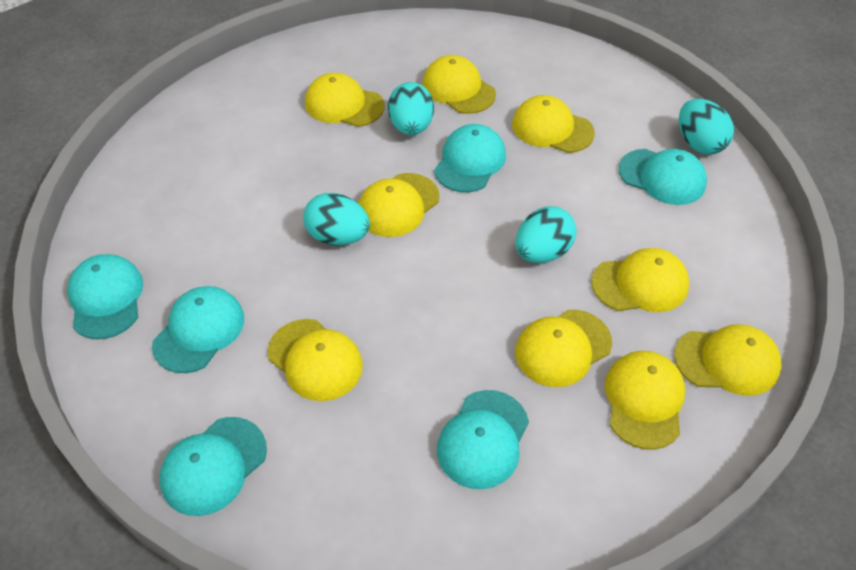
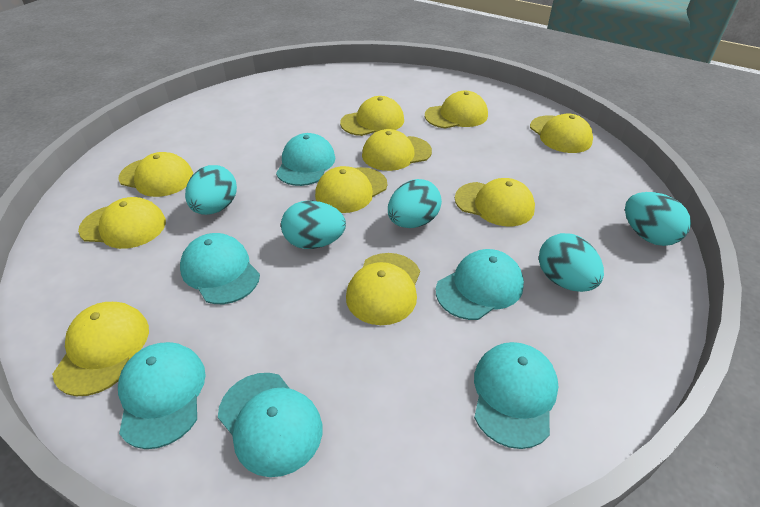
turquoise egg: [303,193,370,246] [388,82,434,135] [516,206,576,263] [679,99,734,154] = 4 -> [185,165,237,215] [281,201,346,249] [388,179,442,228] [539,233,604,292] [625,192,691,246] = 5
yellow cap: [267,319,363,401] [305,73,384,127] [358,173,440,237] [422,55,496,114] [512,95,595,153] [515,309,612,387] [591,248,689,312] [605,351,686,450] [674,324,782,396] = 9 -> [52,302,149,396] [78,197,166,249] [119,152,193,197] [315,166,387,213] [340,96,404,136] [346,253,420,325] [362,129,432,171] [425,91,488,129] [455,178,535,226] [530,113,593,153] = 10

